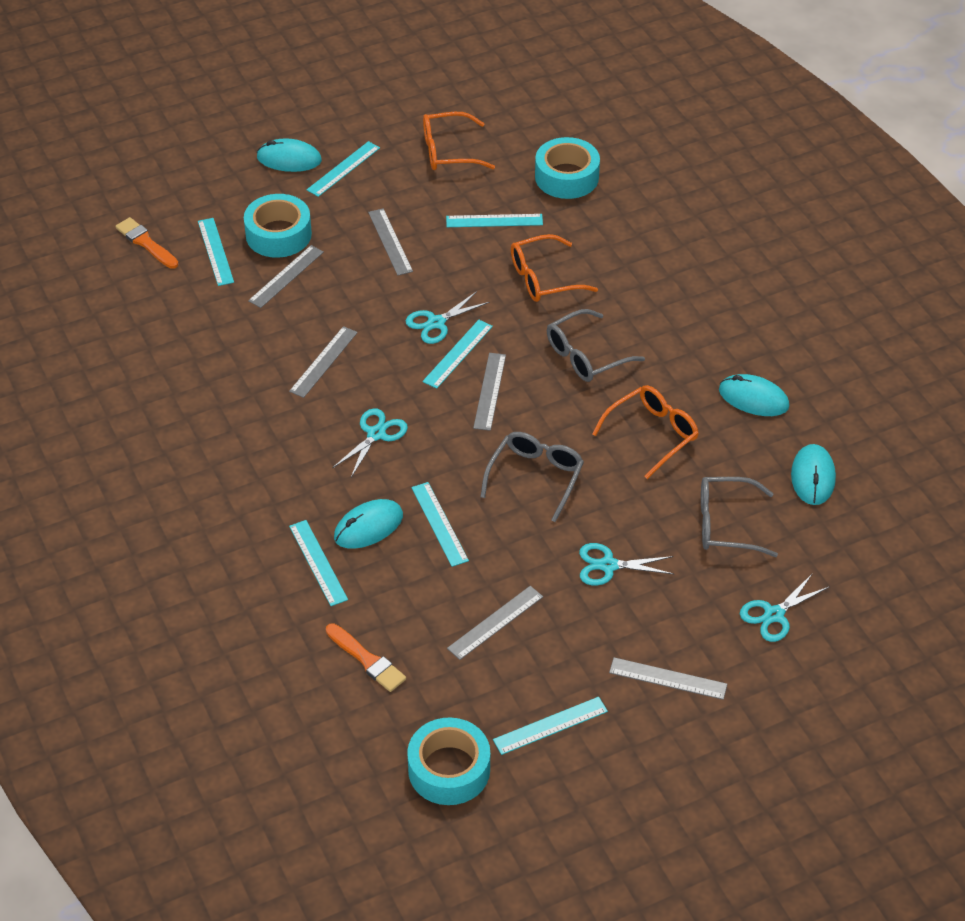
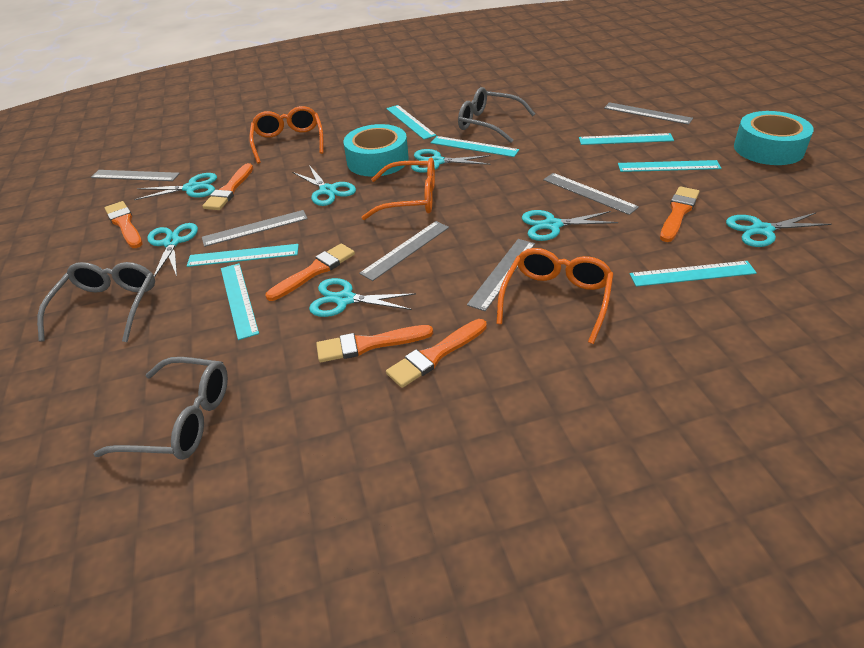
orange brush: [116,217,178,269] [326,623,406,692] = 2 -> [105,201,142,248] [202,163,253,210] [265,243,355,301] [316,325,433,362] [386,319,487,388] [660,186,699,242] = 6
turquoise mouse: [256,138,322,172] [334,499,403,549] [719,374,789,416] [791,444,836,505] = 4 -> none = 0
turquoise scissors: [332,408,408,477] [406,291,490,344] [579,543,674,586] [740,573,829,642] = 4 -> [134,173,217,200] [147,223,198,278] [292,165,356,206] [309,278,416,317] [411,149,491,173] [522,210,618,241] [726,213,831,247] = 7
turquoise tape: [244,194,312,258] [407,717,490,805] [535,137,600,199] = 3 -> [343,124,409,177] [734,111,814,165] = 2

